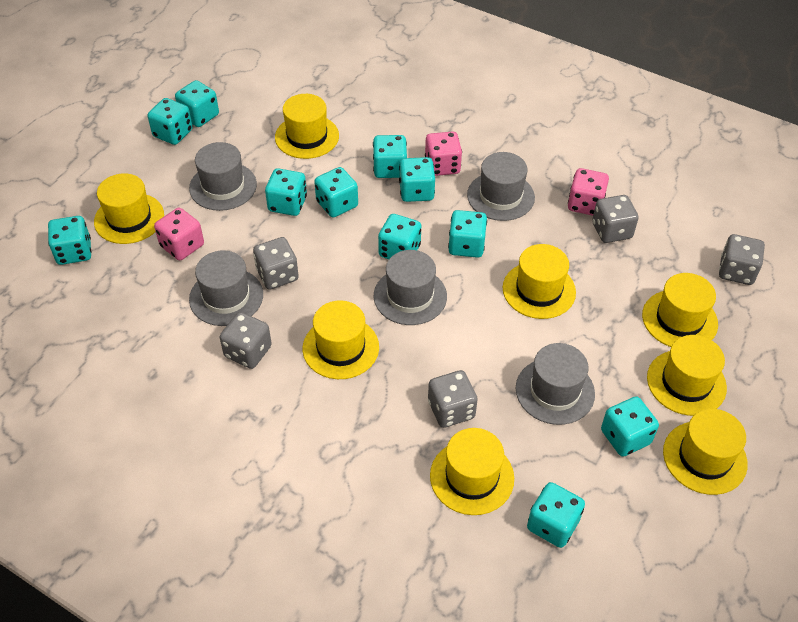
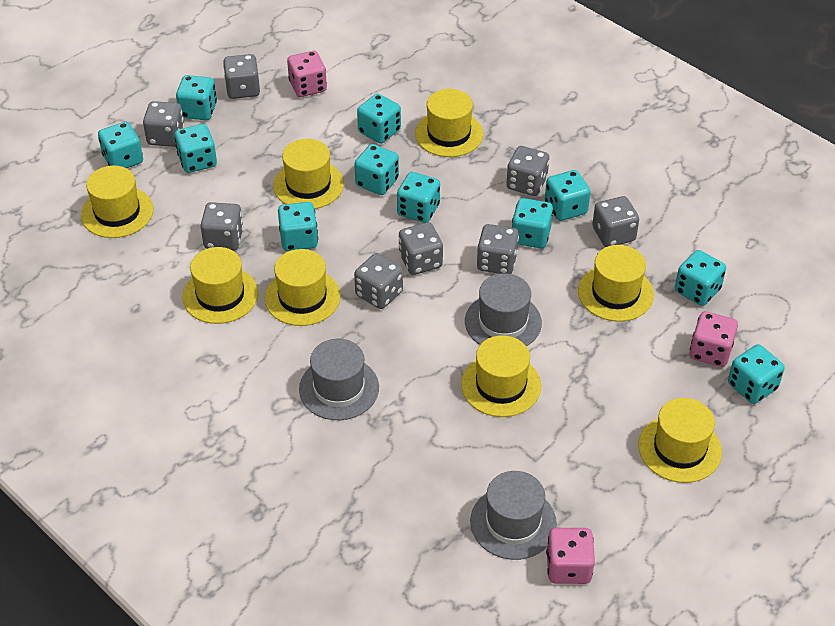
grey dice: [220,312,272,369] [253,237,299,290] [428,370,478,428] [592,195,639,243] [719,234,765,285] = 5 -> [143,101,184,147] [200,202,243,251] [223,54,260,99] [354,253,403,309] [399,222,443,275] [477,224,519,274] [506,146,549,196] [593,196,639,247] = 8
grey hat: [189,142,257,211] [189,250,263,326] [374,250,447,325] [467,152,535,221] [516,343,595,425] = 5 -> [299,339,379,420] [465,273,542,346] [470,471,557,560] = 3

